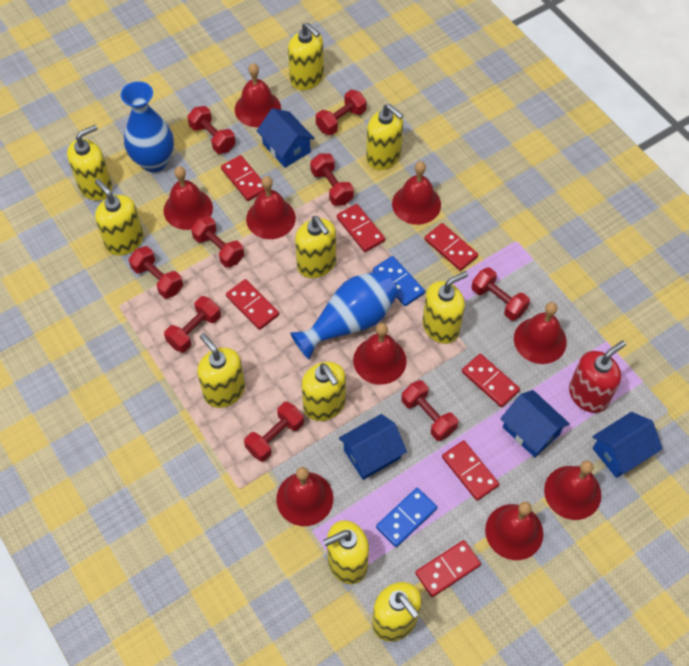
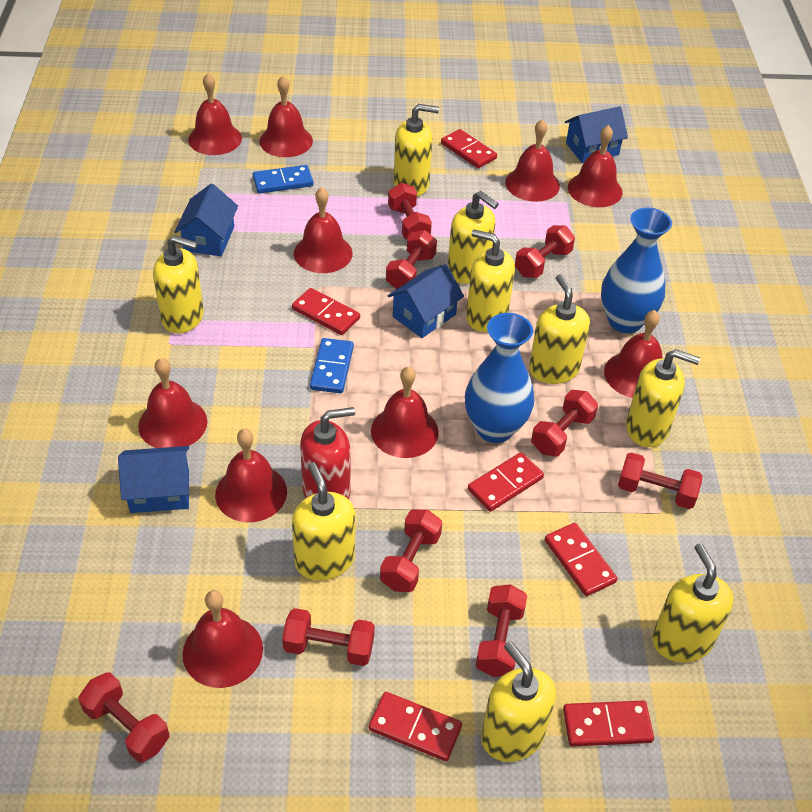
red bell: [164,166,213,230] [235,63,281,127] [246,176,296,239] [276,467,333,526] [353,323,407,385] [392,161,441,225] [485,502,543,560] [514,302,567,364] [544,460,602,520] = 9 -> [138,358,207,448] [183,590,263,688] [188,74,242,155] [215,429,287,522] [260,76,313,157] [294,187,353,273] [371,366,439,458] [505,119,560,202] [568,125,622,207] [604,310,663,398] = 10
red domino: [221,155,265,201] [226,279,279,330] [337,204,385,252] [415,540,481,597] [425,223,478,271] [442,440,499,501] [462,354,520,407] = 7 -> [292,288,360,335] [369,692,462,761] [441,129,497,168] [468,452,544,512] [545,523,618,596] [563,701,654,747] = 6
yellow soap dispenser: [67,125,112,201] [95,179,144,256] [197,333,245,408] [288,22,324,90] [295,216,336,278] [301,362,346,421] [323,520,369,584] [366,104,404,170] [372,582,422,641] [422,271,468,344] = 10 -> [153,235,204,334] [292,462,355,580] [394,104,439,196] [448,191,499,284] [466,229,515,332] [481,641,556,762] [529,274,590,384] [626,349,700,447] [652,543,734,663] = 9

